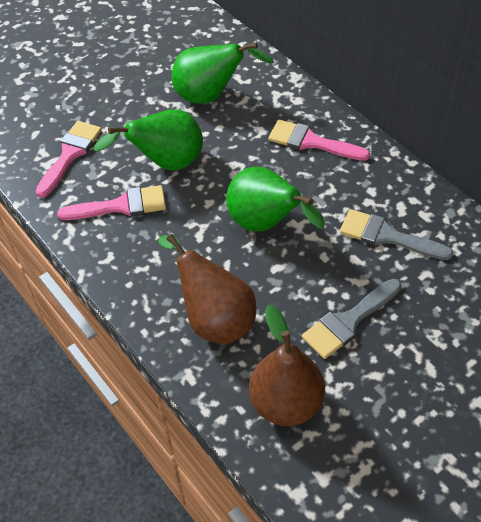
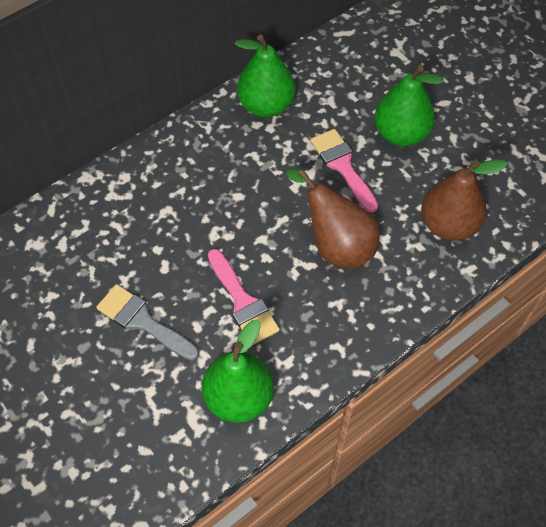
grey brush: [302,279,401,359] [340,209,453,260] = 2 -> [96,284,199,360] = 1
pink brush: [36,121,102,198] [57,185,166,220] [268,120,370,161] = 3 -> [208,249,280,345] [310,129,378,213] = 2

